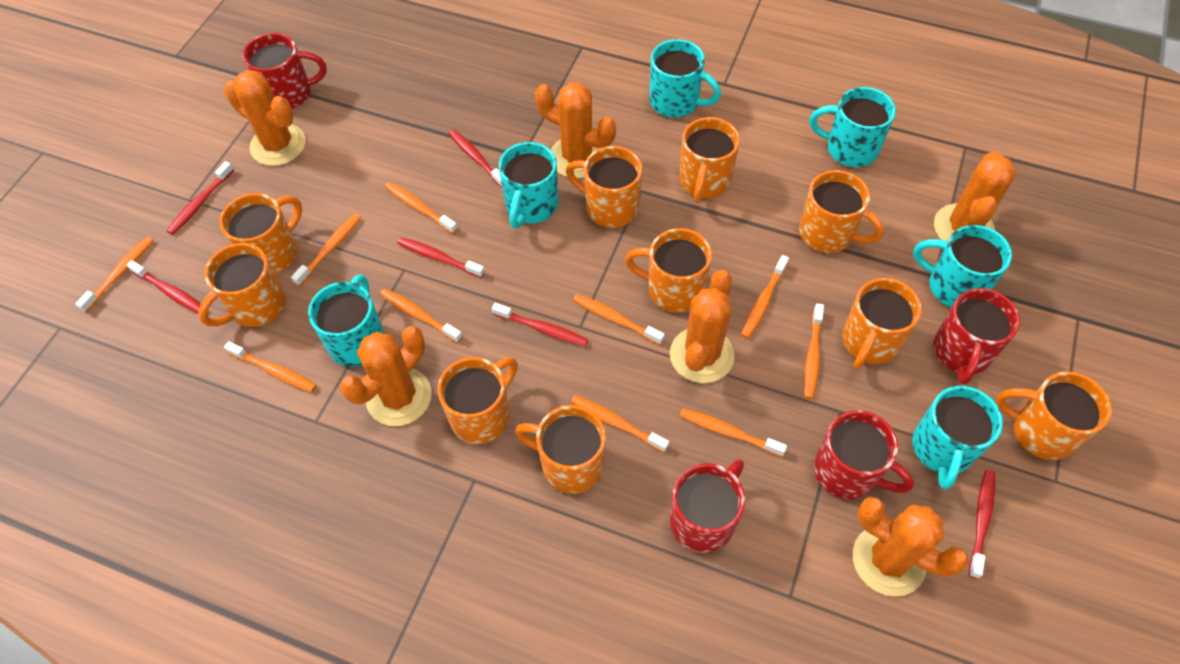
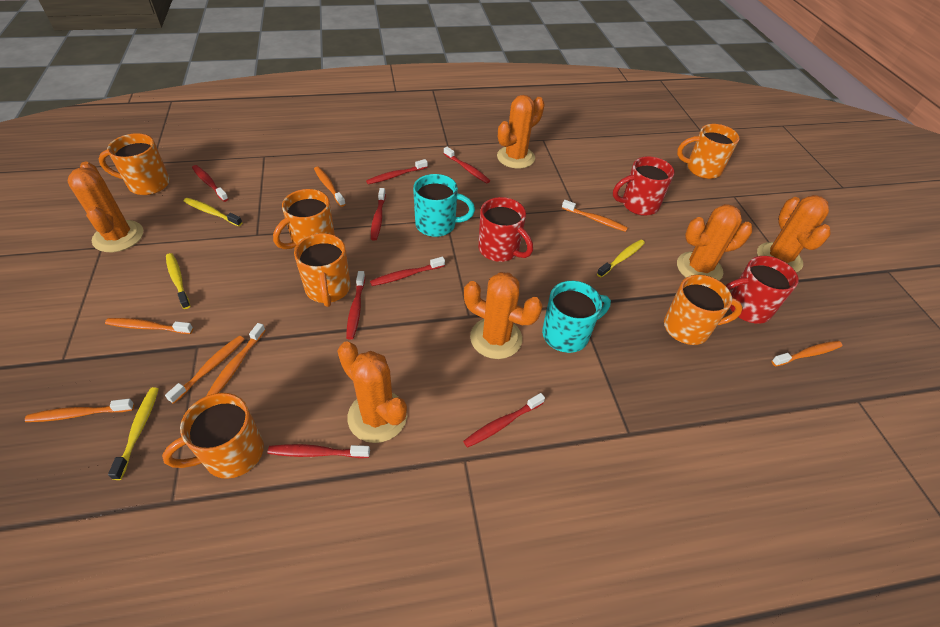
orange mug: [198,243,286,327] [219,193,302,274] [438,357,518,444] [515,405,606,494] [566,146,642,228] [625,228,712,313] [679,117,740,203] [799,170,884,253] [842,278,922,370] [996,371,1112,460] = 10 -> [98,133,170,195] [162,393,264,479] [273,189,335,249] [294,233,351,307] [664,275,743,345] [677,124,740,179] = 6
orange toothbrush: [75,236,154,312] [224,341,317,392] [291,214,361,286] [380,288,463,343] [385,182,458,234] [571,395,669,452] [573,294,665,345] [680,408,787,457] [741,255,789,338] [804,303,824,399] = 10 -> [25,399,134,422] [105,318,193,334] [165,336,245,404] [206,323,266,396] [314,166,346,207] [562,200,628,232] [771,341,842,367] = 7
red mug: [242,33,327,109] [670,459,745,553] [814,410,914,499] [933,288,1020,385] = 4 -> [478,197,533,262] [613,156,675,216] [725,256,799,324] = 3
red toothbrush: [127,260,201,313] [167,161,234,235] [397,237,485,278] [449,130,502,188] [492,303,588,346] [969,470,995,579] = 6 -> [192,165,229,202] [268,444,370,458] [346,271,365,340] [366,159,428,185] [370,257,445,286] [371,188,386,241] [444,147,490,184] [463,393,545,448] = 8
turquoise mug: [308,274,385,367] [499,142,558,229] [649,39,721,118] [809,87,896,167] [912,386,1003,490] [913,225,1012,308] = 6 -> [413,174,475,237] [542,281,611,353] = 2
yellow toothbrush: none = 0 -> [108,387,159,480] [166,253,190,309] [184,198,243,226] [597,239,645,277] = 4

